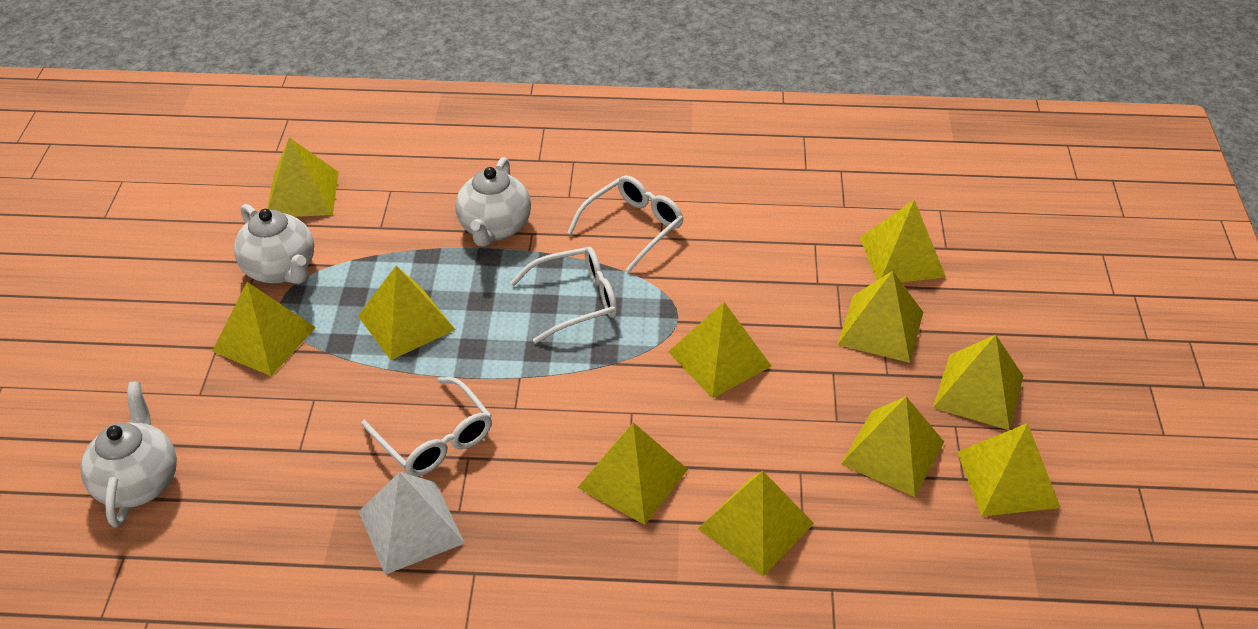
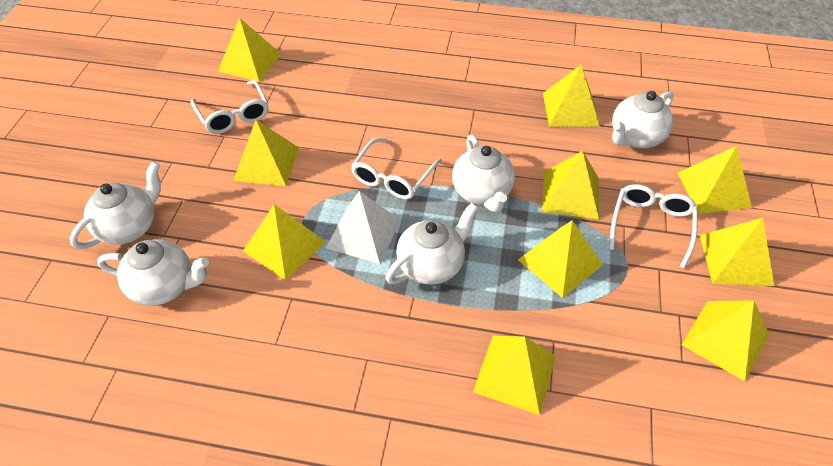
white teapot: [80,382,177,528] [234,204,314,284] [455,157,531,247] = 3 -> [70,161,161,249] [97,239,209,306] [386,203,478,285] [452,134,515,213] [612,91,674,148] = 5
yellow pyramid: [212,282,316,376] [267,137,339,217] [358,266,455,360] [577,422,688,525] [668,302,771,398] [698,471,814,576] [837,271,923,363] [841,397,944,497] [860,200,946,282] [933,335,1023,430] [957,423,1061,516] = 11 -> [218,18,281,82] [233,120,299,186] [243,204,326,281] [473,336,556,415] [518,220,603,298] [542,151,599,219] [543,65,600,127] [677,146,752,214] [682,301,769,381] [700,218,774,286] = 10

